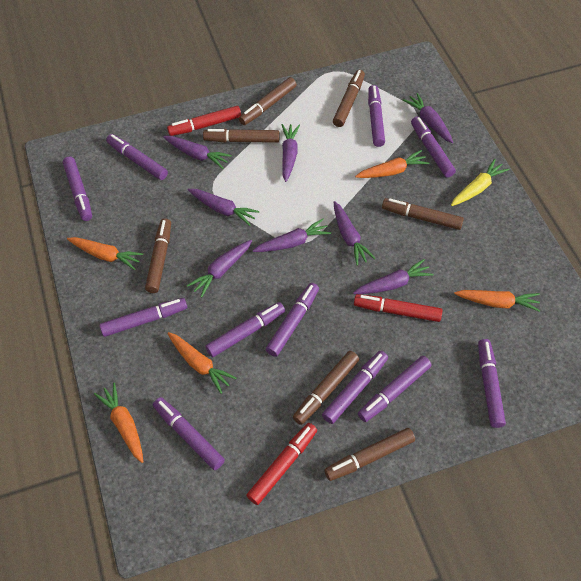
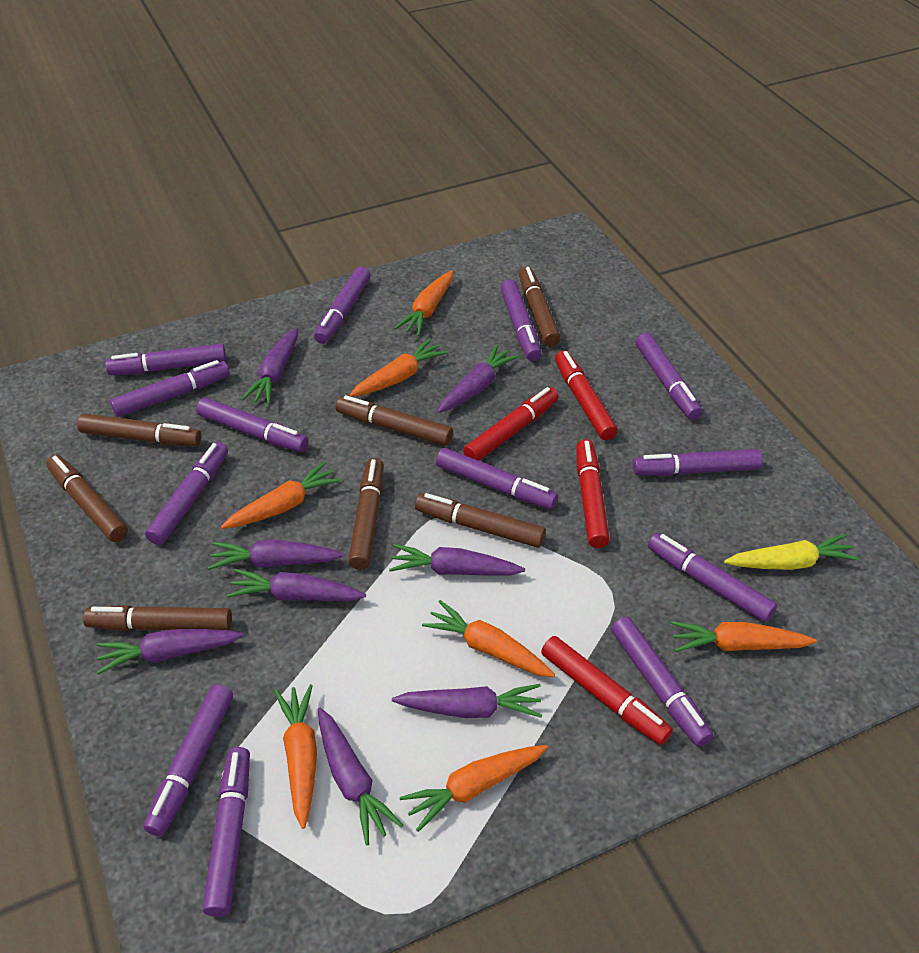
orange carrot: [67,237,143,270] [94,383,143,463] [167,332,237,394] [355,150,429,178] [454,290,540,312] = 5 -> [221,461,342,529] [274,684,317,829] [349,338,448,397] [394,270,453,336] [400,745,548,832] [422,600,555,677] [671,621,817,652] = 7
purple marker: [63,157,92,221] [99,298,187,337] [106,134,168,180] [153,397,225,470] [205,302,285,357] [266,283,319,357] [322,351,388,424] [358,356,431,422] [368,85,385,147] [411,116,456,178] [478,339,506,428] = 11 -> [105,343,226,375] [110,360,230,417] [143,684,233,836] [145,442,228,545] [196,398,309,452] [202,747,250,917] [314,266,371,344] [436,448,558,509] [500,279,541,361] [611,617,713,747] [633,449,763,476] [635,333,702,420] [648,533,777,622] = 13
red marker: [167,106,241,136] [246,423,317,505] [354,294,443,322] = 3 -> [463,387,558,461] [541,636,673,745] [555,351,618,440] [576,439,610,548] = 4

